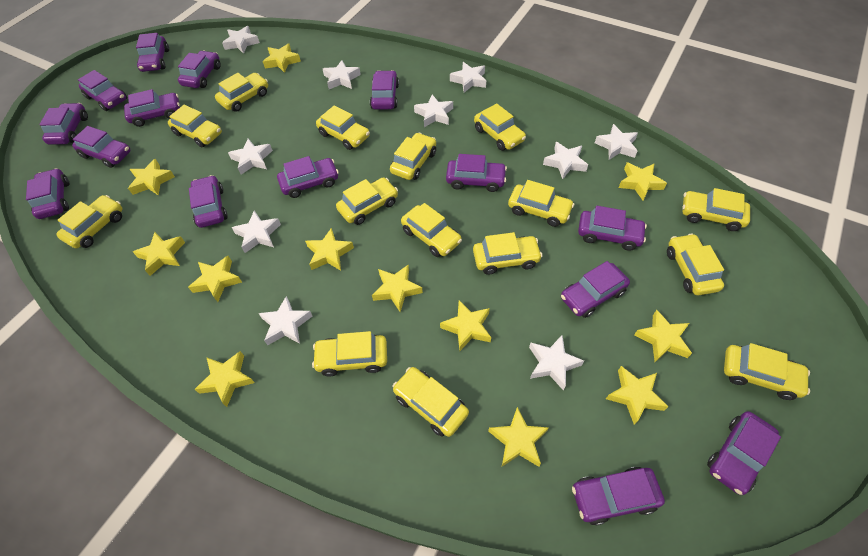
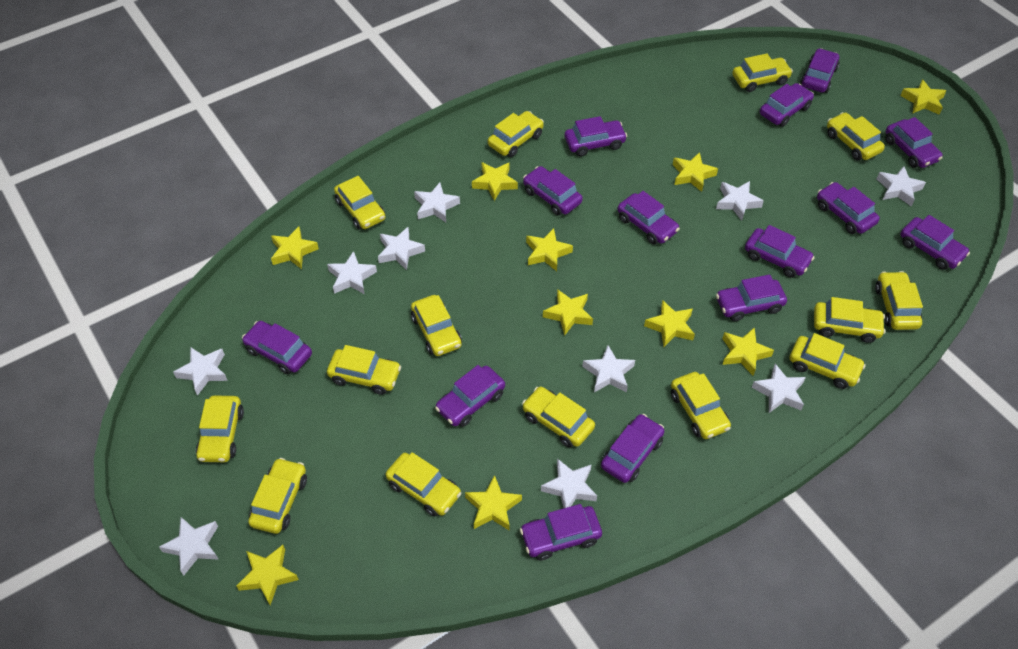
purple car: [26,168,69,219] [39,103,88,145] [72,126,131,168] [78,70,127,111] [124,89,180,127] [136,33,169,72] [178,51,221,88] [189,175,227,228] [277,156,339,198] [370,70,399,110] [446,154,507,192] [561,261,630,318] [572,467,665,525] [578,206,647,251] [707,411,781,495] = 15 -> [242,321,312,374] [435,365,505,427] [520,504,602,560] [523,166,583,216] [565,116,627,156] [601,414,664,483] [617,191,680,245] [716,275,787,321] [745,225,815,278] [760,83,814,127] [800,48,840,93] [817,182,880,234] [885,117,943,168] [900,215,970,270] = 14
yellow car: [56,195,123,249] [168,105,222,147] [215,73,268,112] [312,331,387,376] [316,105,370,150] [336,177,398,225] [390,133,436,180] [392,367,469,437] [401,203,462,257] [473,232,542,275] [474,103,526,151] [508,180,574,227] [667,234,724,295] [682,188,750,231] [724,343,810,400] = 15 -> [196,395,244,462] [248,458,307,534] [327,345,401,395] [334,176,386,229] [386,452,462,517] [411,295,462,356] [488,111,544,157] [522,387,595,448] [671,372,731,439] [732,54,793,92] [790,333,866,389] [814,297,886,343] [827,112,885,160] [875,271,923,330] = 14
yellow star: [128,159,175,196] [133,232,185,276] [188,256,242,302] [195,351,255,407] [263,44,301,73] [305,228,354,271] [372,265,423,312] [440,300,491,351] [488,407,549,467] [606,366,669,425] [618,162,667,200] [634,310,692,362] = 12 -> [236,545,299,605] [271,226,319,269] [465,475,522,531] [472,162,518,201] [526,228,573,271] [543,289,593,336] [644,300,695,347] [673,152,718,192] [722,327,774,376] [900,79,946,115] = 10

